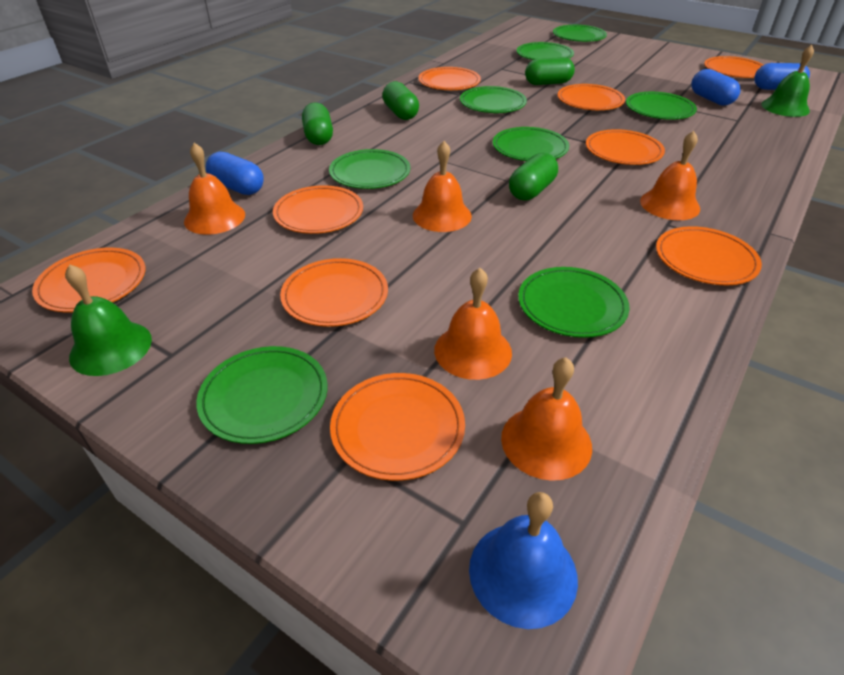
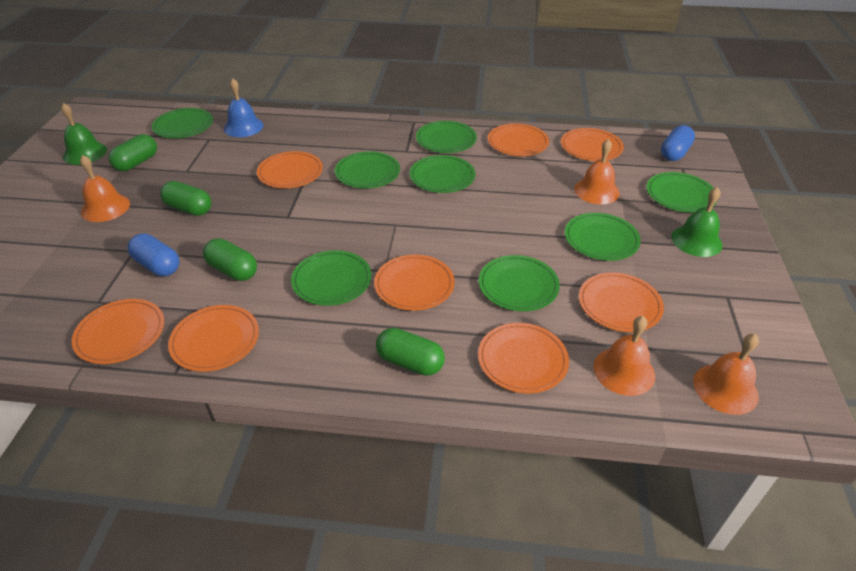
blue capsule: [206,152,264,195] [691,69,740,106] [754,63,810,90] = 3 -> [128,233,180,276] [661,125,695,161] = 2
orange bell: [184,143,245,235] [413,141,472,232] [434,268,512,380] [501,357,592,481] [640,131,700,220] = 5 -> [80,155,130,222] [574,139,620,204] [593,316,655,396] [693,334,759,415] = 4
orange plate: [32,248,145,313] [273,185,363,234] [280,258,388,327] [330,373,465,481] [418,67,481,90] [557,84,625,110] [586,129,665,165] [656,226,762,285] [704,56,764,78] = 9 -> [72,299,164,364] [168,305,259,372] [257,151,323,188] [374,255,455,311] [478,323,569,393] [488,123,549,156] [561,128,624,161] [579,272,664,332] = 8

